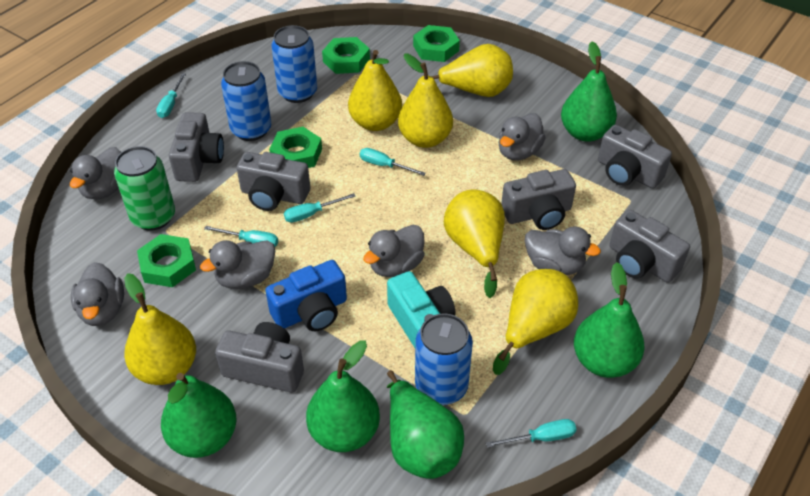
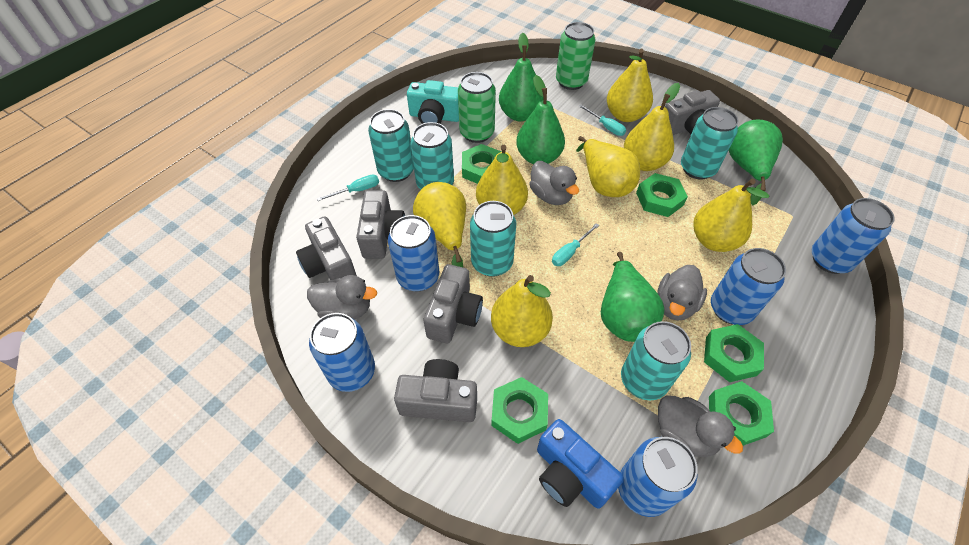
blue can: [221,61,271,141] [271,25,317,103] [415,313,473,405] = 3 -> [309,313,375,392] [388,215,439,291] [618,437,698,517] [711,248,786,325] [812,198,895,274] = 5
green can: [114,146,175,231] = 1 -> [458,72,496,143] [556,22,596,90] = 2
green nut: [137,234,196,287] [269,127,322,168] [322,37,370,74] [413,25,460,62] = 4 -> [462,144,501,184] [491,377,548,444] [636,173,688,217] [704,324,764,382] [709,381,774,446] = 5
green pear: [161,373,236,458] [306,341,380,452] [387,370,464,479] [561,41,617,142] [574,262,645,378] = 5 -> [499,33,544,121] [516,75,565,164] [601,252,664,342] [729,120,783,206] = 4
grey camera: [169,112,224,182] [215,322,304,393] [237,152,310,211] [501,169,576,230] [598,125,672,188] [610,210,690,283] = 6 -> [296,216,357,280] [356,190,405,259] [394,359,477,422] [423,264,483,343] [665,90,720,135] = 5
grey duck: [70,147,121,200] [71,262,124,326] [200,240,275,289] [363,225,425,277] [498,113,546,160] [525,227,601,275] = 6 -> [307,275,377,320] [529,161,579,205] [657,265,707,321] [658,395,743,457] = 4
turquoise can: none = 0 -> [368,109,414,182] [410,122,454,190] [470,201,516,277] [621,321,691,401] [681,107,739,180] = 5
turquoise screwdriver: [156,73,186,118] [204,226,278,247] [284,193,356,223] [360,148,426,176] [486,419,576,448] = 5 -> [317,174,379,201] [552,223,599,266] [579,105,626,136] = 3
yellow pear: [124,273,196,385] [348,50,402,131] [398,54,453,148] [431,44,513,97] [444,189,505,298] [493,269,578,375] = 6 -> [413,182,466,267] [476,145,528,215] [491,275,553,347] [576,136,640,197] [607,49,653,122] [624,83,680,171] [693,179,770,252] = 7

